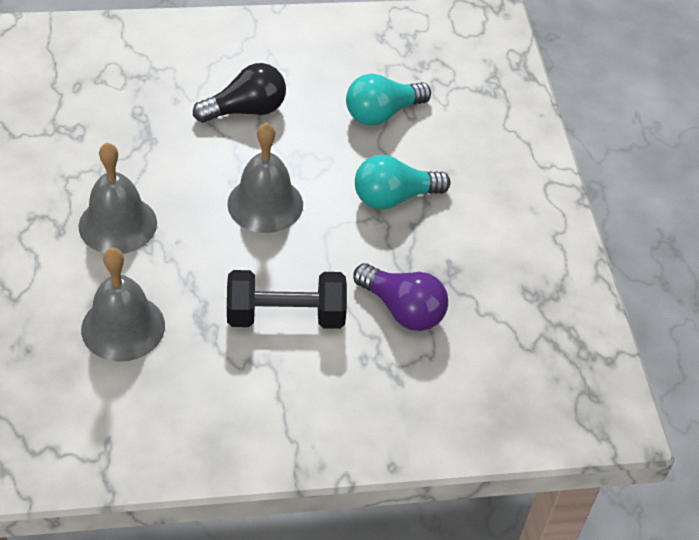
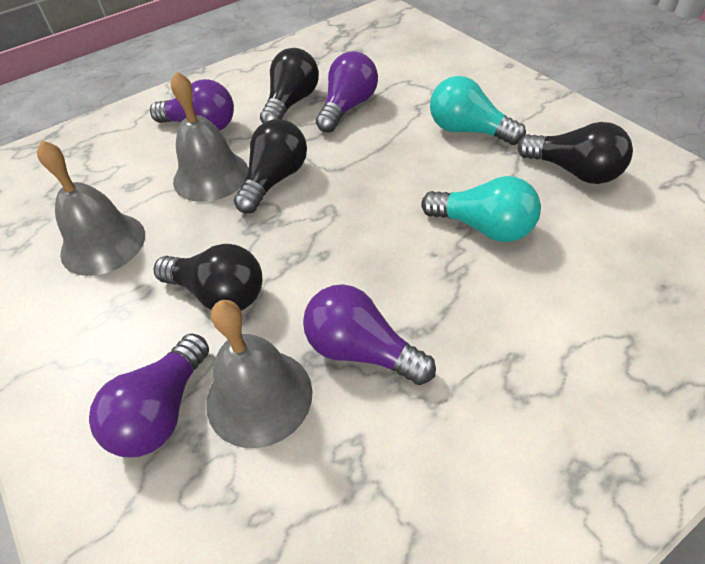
black dumbbell: [227,270,347,329] = 1 -> none = 0
black light bulb: [193,63,286,123] = 1 -> [153,244,263,311] [234,119,307,213] [260,48,319,123] [517,122,633,184] = 4
purple light bulb: [354,263,448,331] = 1 -> [89,334,209,457] [150,79,234,130] [303,284,436,385] [316,51,378,133] = 4

